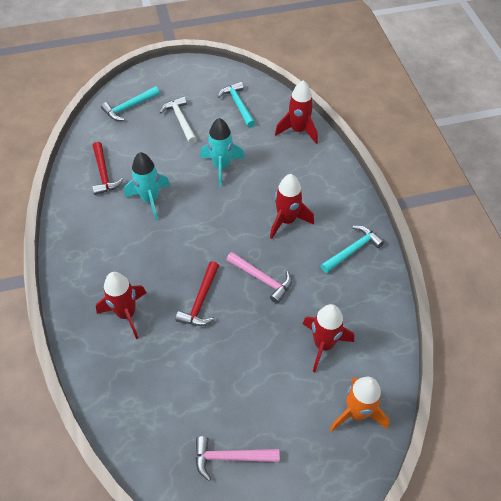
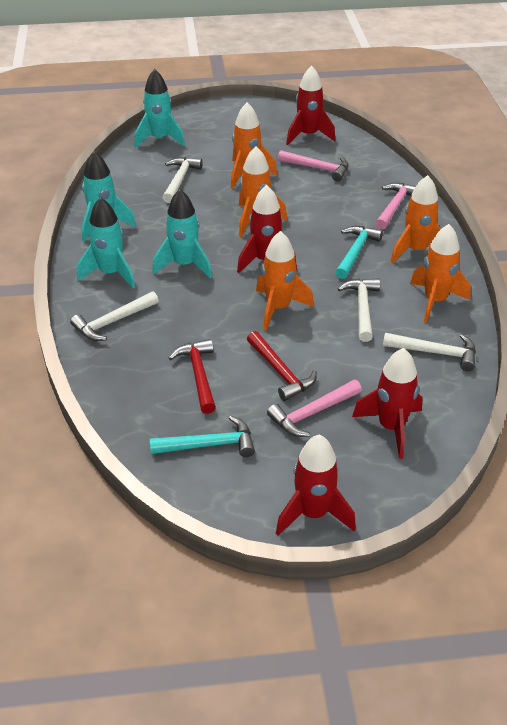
orange rocket: [330,377,390,432] = 1 -> [231,102,277,189] [239,146,288,237] [256,231,314,331] [390,175,441,263] [410,224,471,323] = 5
pink hammer: [196,436,280,481] [226,252,292,304] = 2 -> [267,380,362,437] [278,150,349,182] [375,183,416,230] = 3
turquoise hammer: [101,86,160,121] [218,82,255,128] [321,226,385,273] = 3 -> [150,416,255,457] [335,226,383,279] = 2
turquoise rocket: [124,152,170,221] [200,118,245,187] = 2 -> [77,197,135,288] [82,151,136,242] [134,69,185,148] [152,189,212,278] = 4
white hammer: [160,96,197,144] = 1 -> [70,291,159,341] [163,157,203,203] [338,278,380,342] [383,333,476,371] = 4

